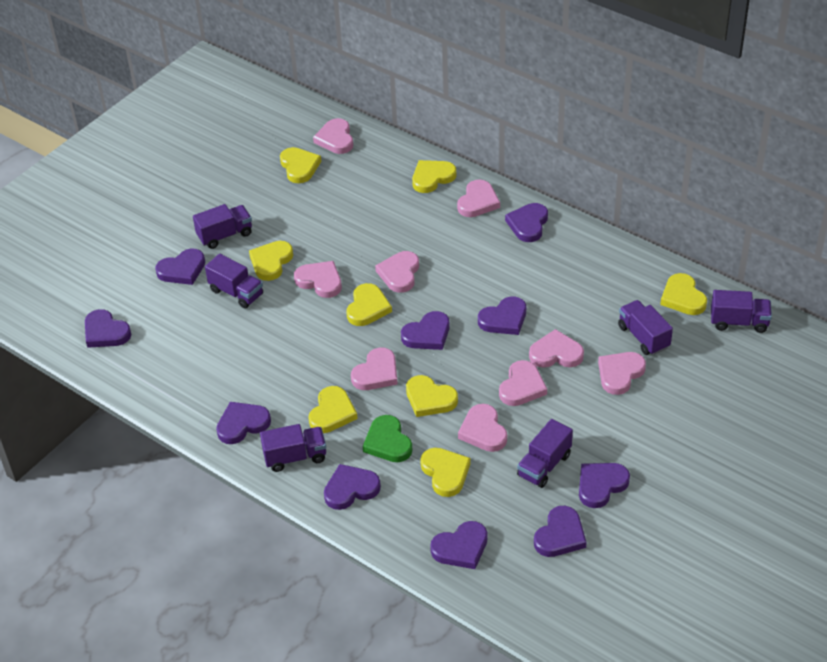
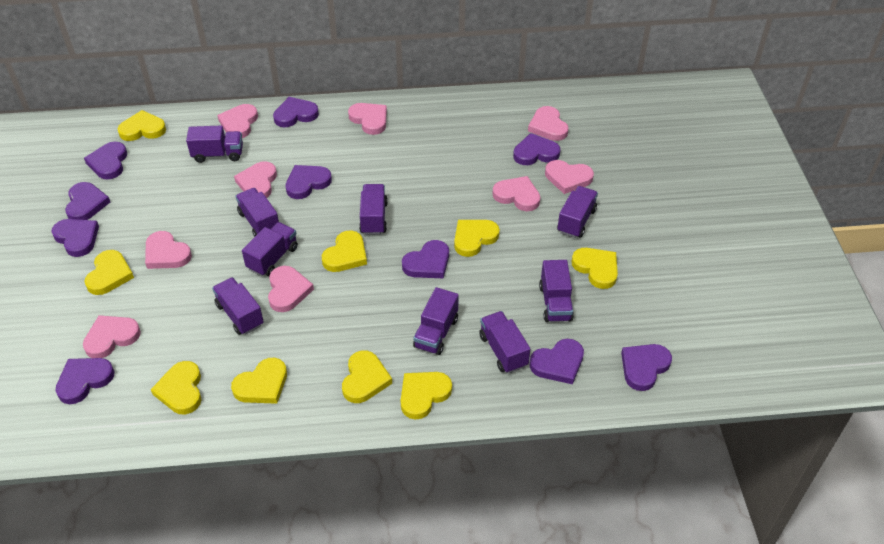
green heart: [363,415,413,462] = 1 -> none = 0
purple truck: [193,204,252,249] [205,254,263,309] [260,424,326,472] [517,419,573,488] [618,300,673,355] [711,290,772,333] = 6 -> [186,125,243,163] [212,277,264,335] [236,188,279,237] [242,222,298,276] [359,184,388,235] [413,287,459,355] [479,311,530,373] [539,260,574,322] [557,186,598,238] = 9
yellow heart: [249,241,293,281] [280,147,321,183] [308,386,358,433] [346,283,392,326] [406,375,458,417] [412,160,456,193] [420,448,471,497] [660,273,707,315] = 8 -> [84,250,134,295] [117,110,166,141] [151,361,202,414] [231,358,287,404] [322,231,367,272] [342,350,392,403] [401,372,452,420] [454,220,500,257] [571,248,618,289] = 9

